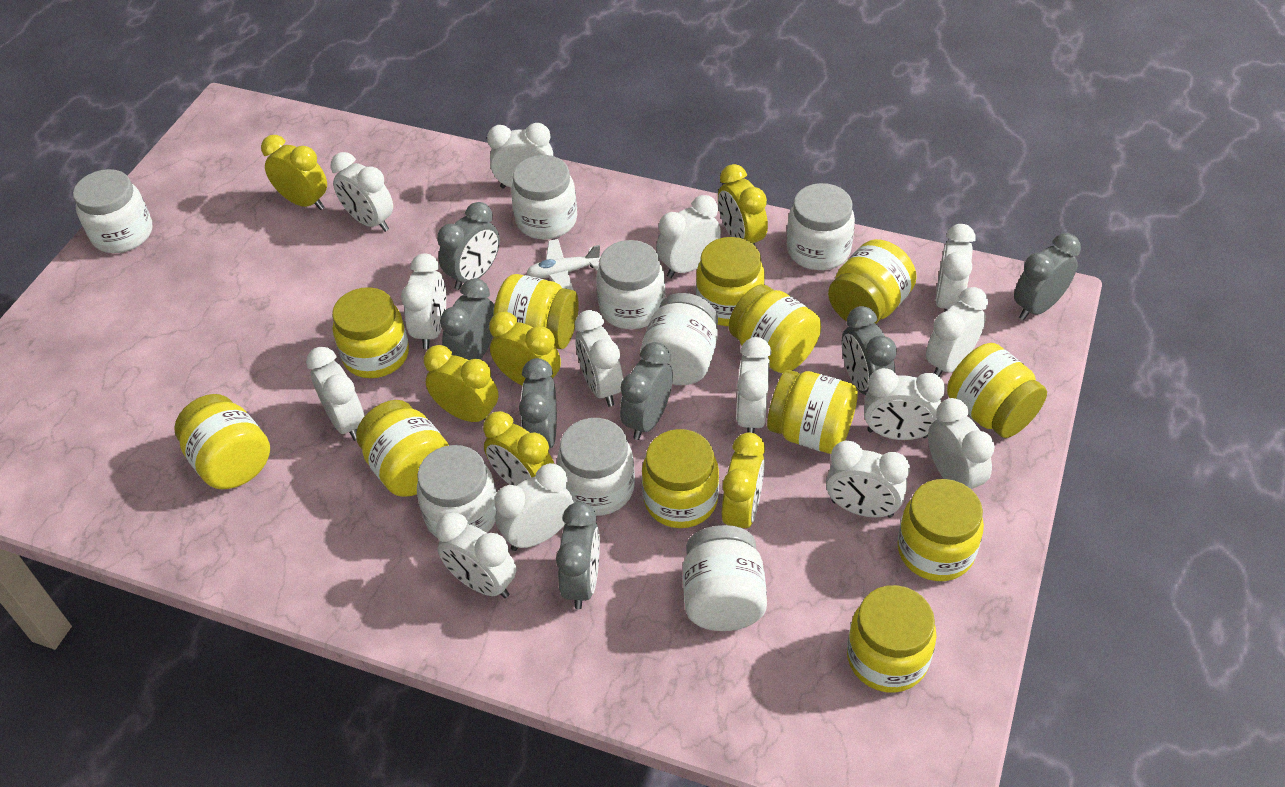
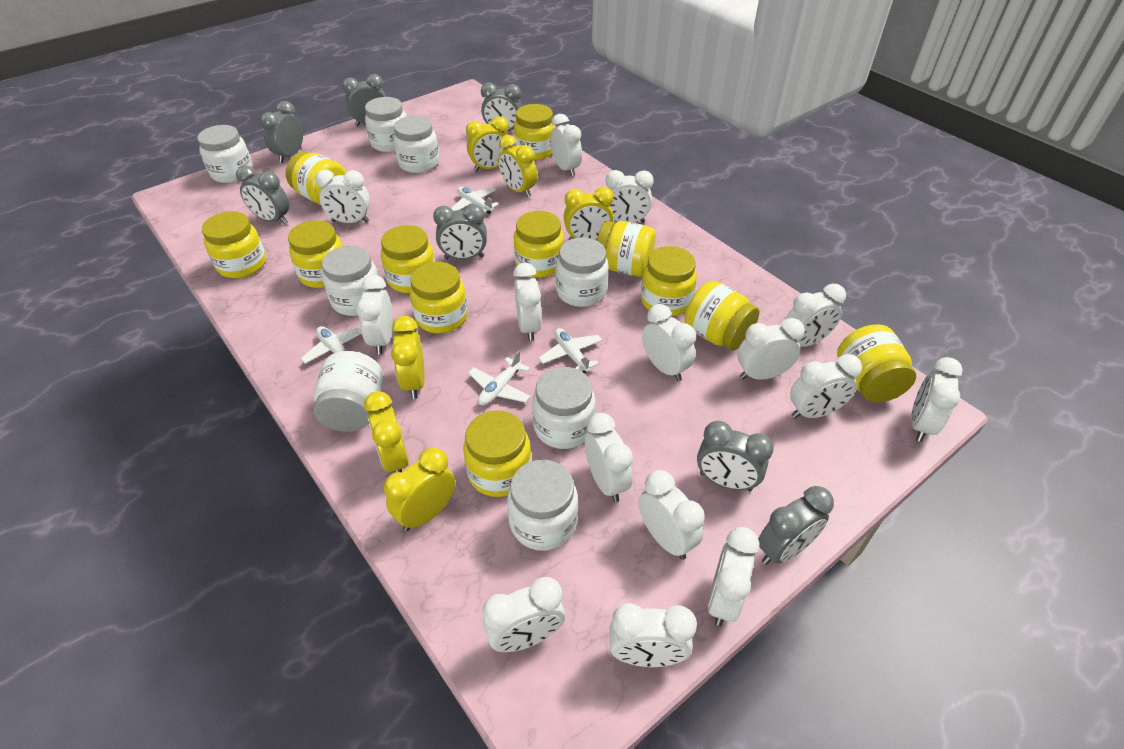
white clock: [306,347,364,441] [331,152,393,232] [401,254,446,349] [436,512,516,598] [487,123,553,189] [494,463,574,551] [575,310,623,406] [656,195,721,278] [736,337,772,433] [826,441,910,518] [864,368,945,440] [926,287,988,377] [928,398,995,489] [935,224,976,312] = 14 -> [315,170,370,223] [356,275,393,355] [482,577,565,652] [513,263,542,341] [550,114,582,176] [585,413,633,502] [605,170,654,223] [609,603,697,667] [638,470,705,560] [642,304,696,381] [708,527,759,626] [738,318,805,380] [785,284,846,347] [790,354,862,418] [911,357,963,442] = 15
white plane: [527,239,601,290] = 1 -> [301,326,362,364] [451,187,499,214] [468,350,531,406] [539,328,602,373] = 4

